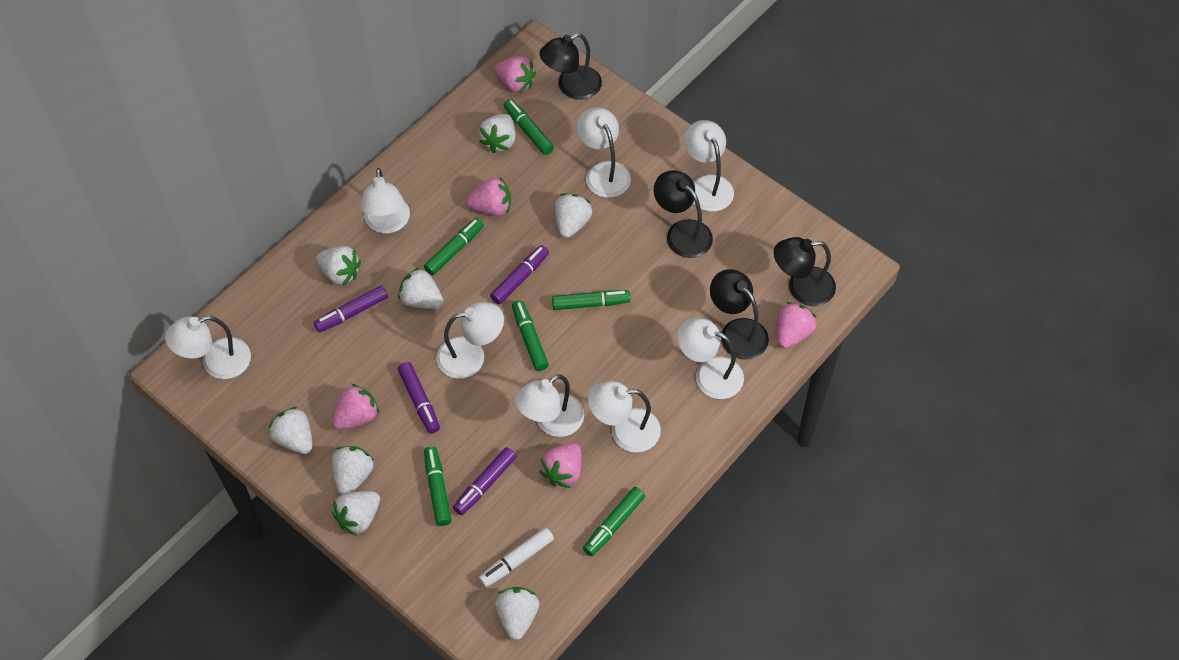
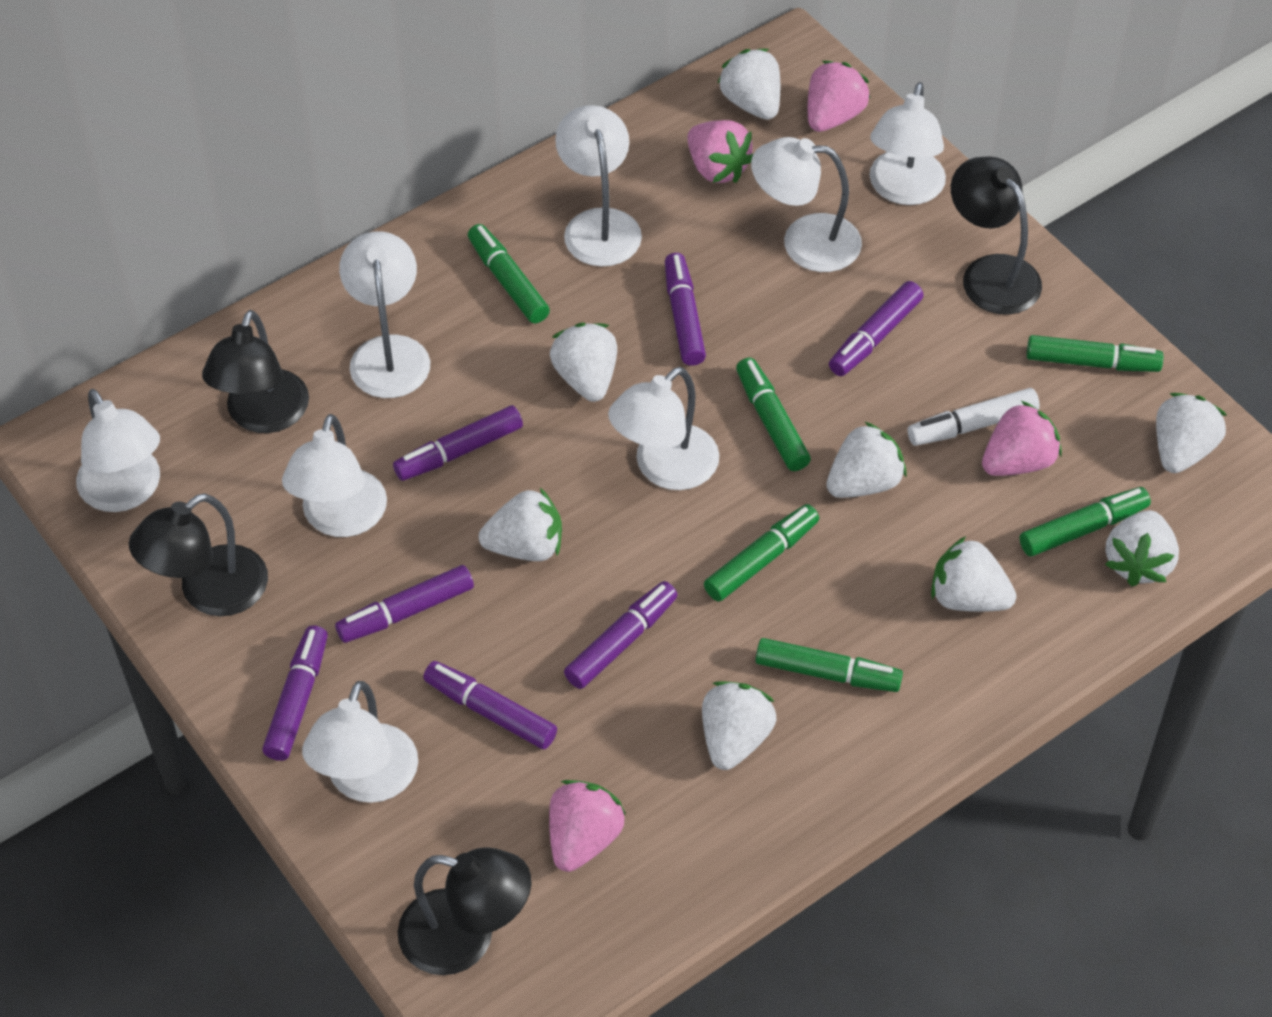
pink strawberry: [332,384,379,430] [467,177,511,216] [494,56,536,93] [539,443,582,488] [777,302,817,348] = 5 -> [549,780,626,872] [687,120,753,183] [808,61,871,132] [982,401,1062,476] = 4
purple marker: [314,286,388,332] [398,362,440,434] [453,447,516,515] [490,245,549,304] = 4 -> [262,625,328,761] [335,565,474,643] [393,405,523,481] [423,661,557,749] [564,581,678,689] [665,253,706,366] [829,281,924,376] = 7

